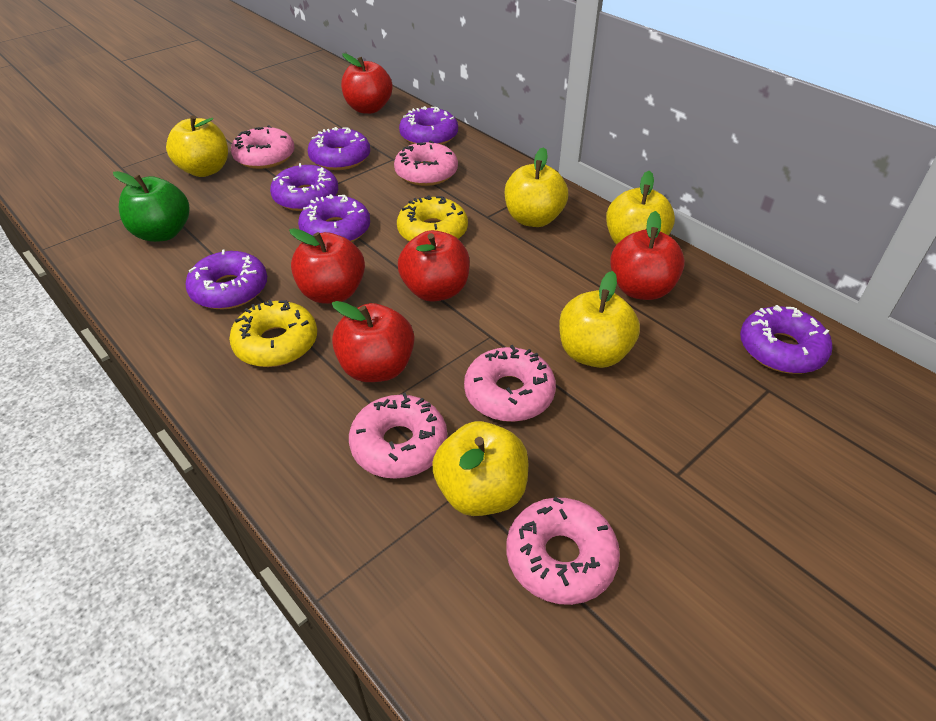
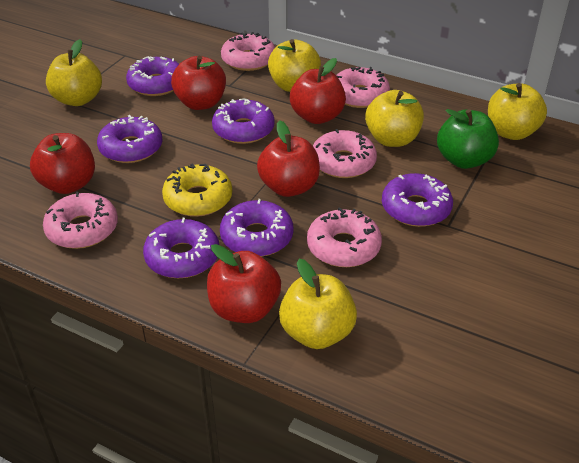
yellow donut: [229,300,317,367] [397,195,468,242] = 2 -> [162,164,232,217] = 1

